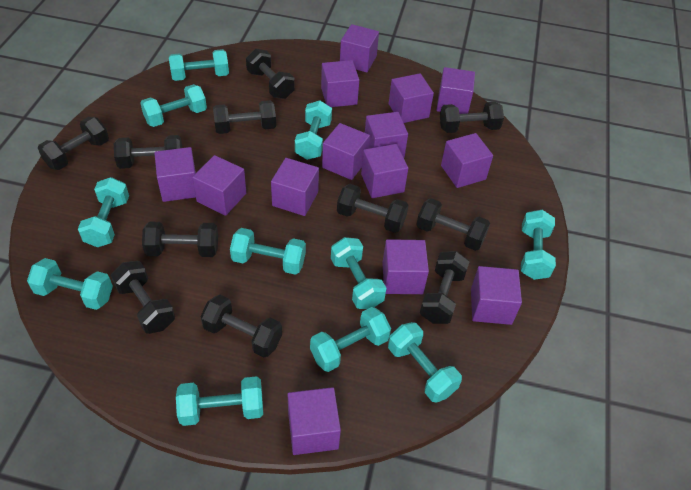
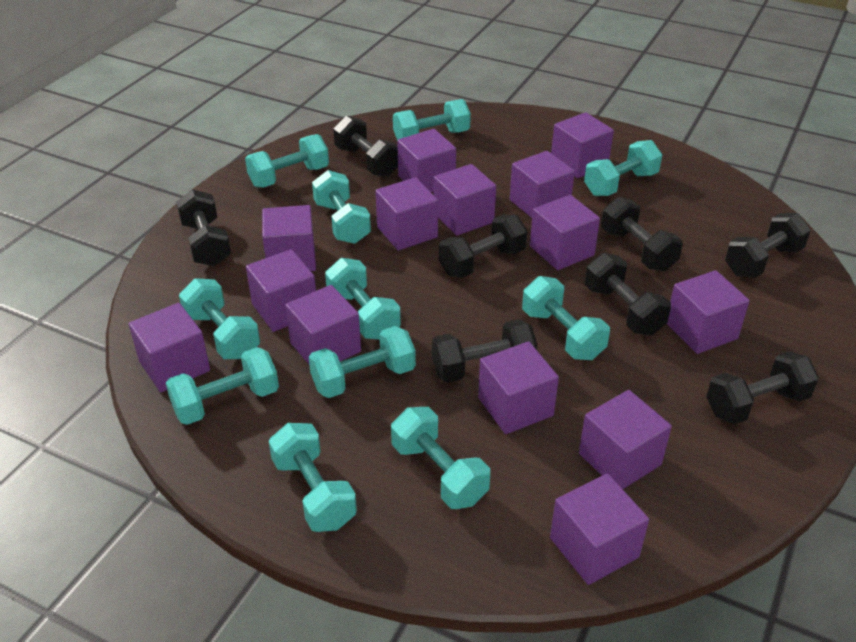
black dumbbell: [38,117,109,170] [111,261,175,334] [114,135,182,169] [142,222,218,257] [200,295,282,357] [213,100,276,134] [246,49,295,99] [337,184,409,233] [416,198,490,251] [420,251,469,324] [440,102,504,133] = 11 -> [176,189,231,266] [333,116,398,177] [432,319,537,383] [439,214,528,278] [585,253,671,335] [601,197,683,272] [706,351,819,425] [725,213,811,278] = 8

